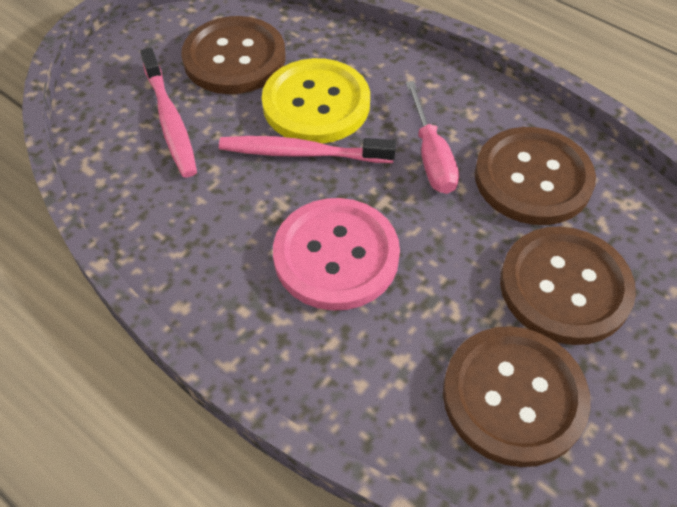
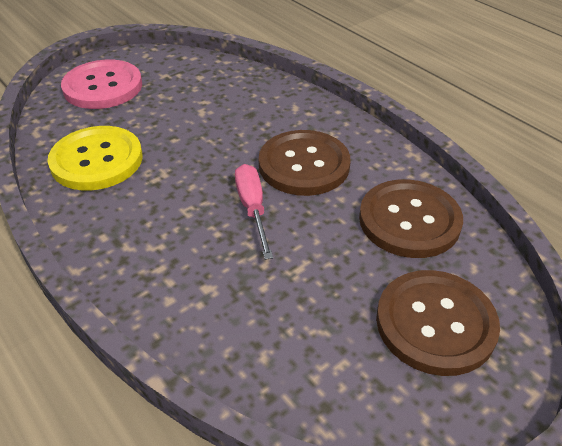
brown button: [181,16,286,94] [443,326,591,467] [475,127,596,225] [500,226,636,345] = 4 -> [259,130,351,196] [359,179,463,258] [376,270,500,376] = 3
pink toothbrush: [140,48,197,177] [219,136,396,163] = 2 -> none = 0

